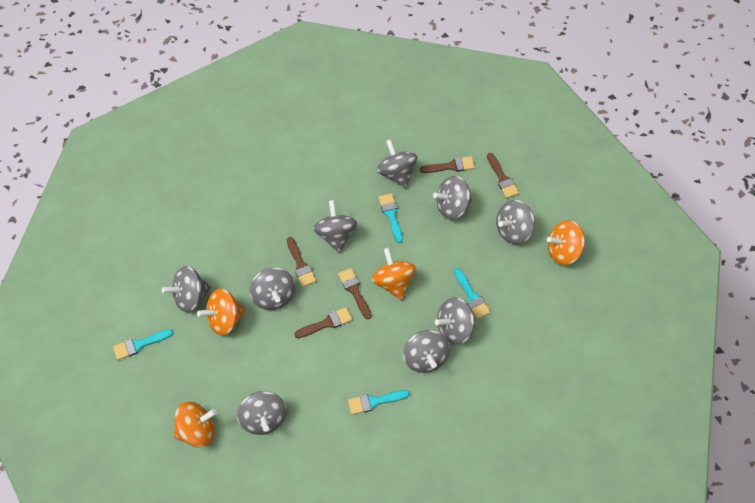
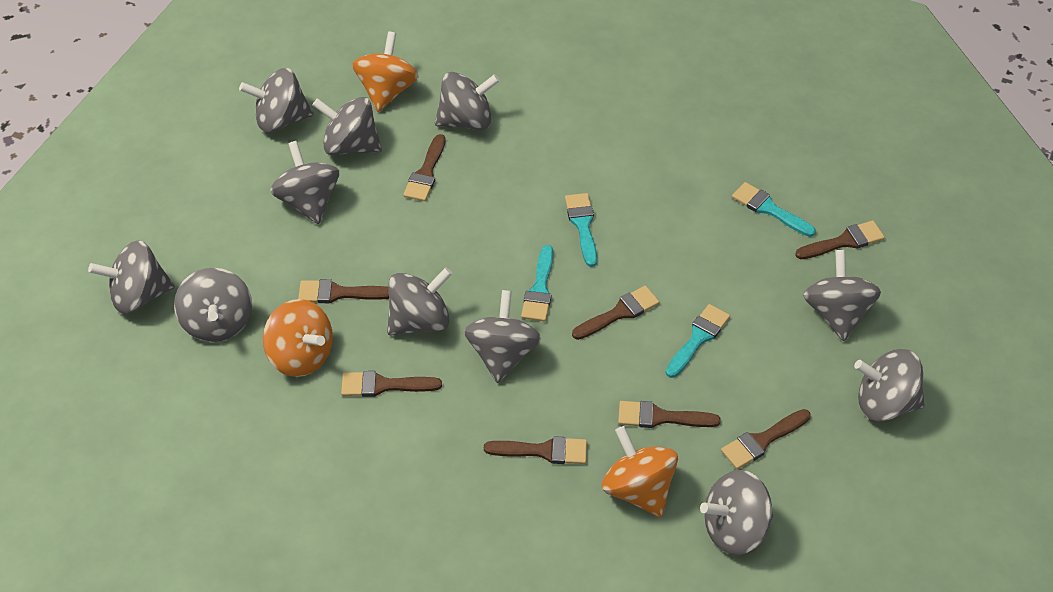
brown brush: [287,237,316,287] [294,307,353,338] [338,268,372,319] [420,156,475,173] [487,153,519,198] = 5 -> [298,279,389,303] [341,371,442,397] [403,134,446,201] [484,436,587,464] [572,286,660,340] [618,401,721,428] [721,409,811,469] [795,220,885,259] = 8
grey spinning top: [162,266,211,312] [237,391,287,435] [250,267,295,310] [313,200,357,253] [377,139,417,188] [403,330,450,373] [433,176,472,220] [435,297,475,345] [496,200,535,244] = 9 -> [88,240,175,314] [174,268,252,342] [239,68,313,133] [270,141,339,224] [313,97,382,155] [387,267,452,336] [435,72,500,130] [464,290,541,383] [700,470,773,555] [803,250,881,341] [854,349,925,421] = 11
orange spinning top: [174,402,217,448] [197,289,246,336] [372,248,416,300] [547,220,585,265] = 4 -> [263,299,333,377] [352,32,419,112] [602,426,678,517] = 3

